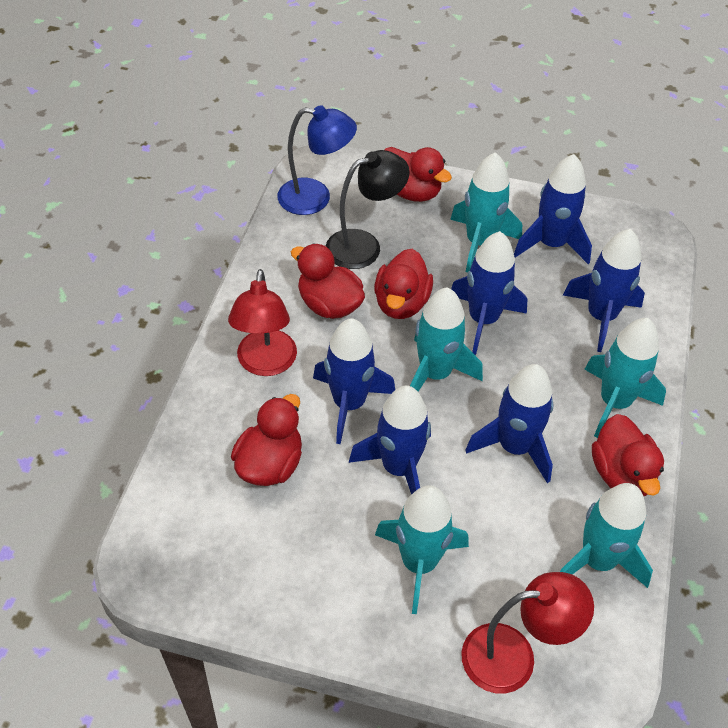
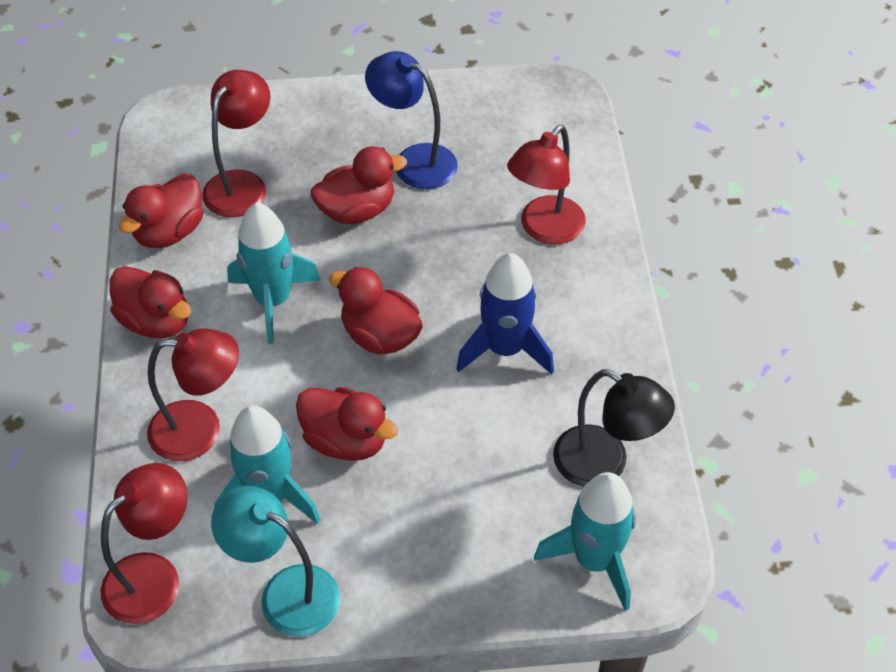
blue rocket: [313,318,395,444] [349,385,431,495] [451,231,527,355] [465,364,554,483] [514,154,592,264] [563,229,645,352] = 6 -> [456,253,554,374] = 1
red lamp: [228,269,297,376] [461,572,594,694] = 2 -> [101,463,187,624] [147,329,239,461] [202,70,270,217] [507,125,586,244] = 4
turquoise lamp: none = 0 -> [211,486,340,637] = 1
turquoise rocket: [375,485,469,614] [410,287,483,392] [450,152,522,272] [560,483,653,588] [584,318,666,438] = 5 -> [214,405,320,524] [227,203,321,344] [534,472,636,611] = 3

